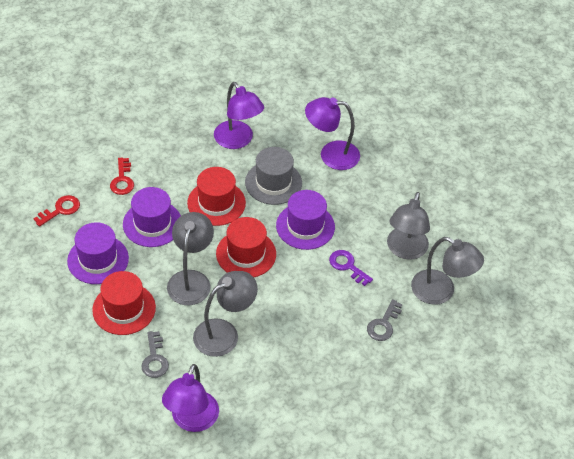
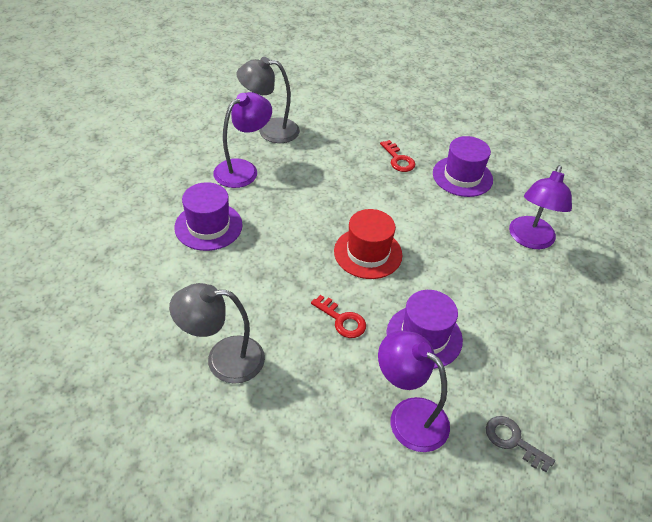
grey hat: [245,147,302,205] = 1 -> none = 0
grey key: [141,331,169,378] [367,299,402,341] = 2 -> [486,416,555,472] = 1
grey lamp: [167,212,214,305] [193,271,258,357] [387,192,430,260] [411,237,484,305] = 4 -> [169,283,265,384] [236,57,300,143] = 2
purple key: [329,250,373,286] = 1 -> none = 0
red hat: [92,271,156,335] [187,167,246,226] [216,217,276,277] = 3 -> [334,209,403,279] = 1

